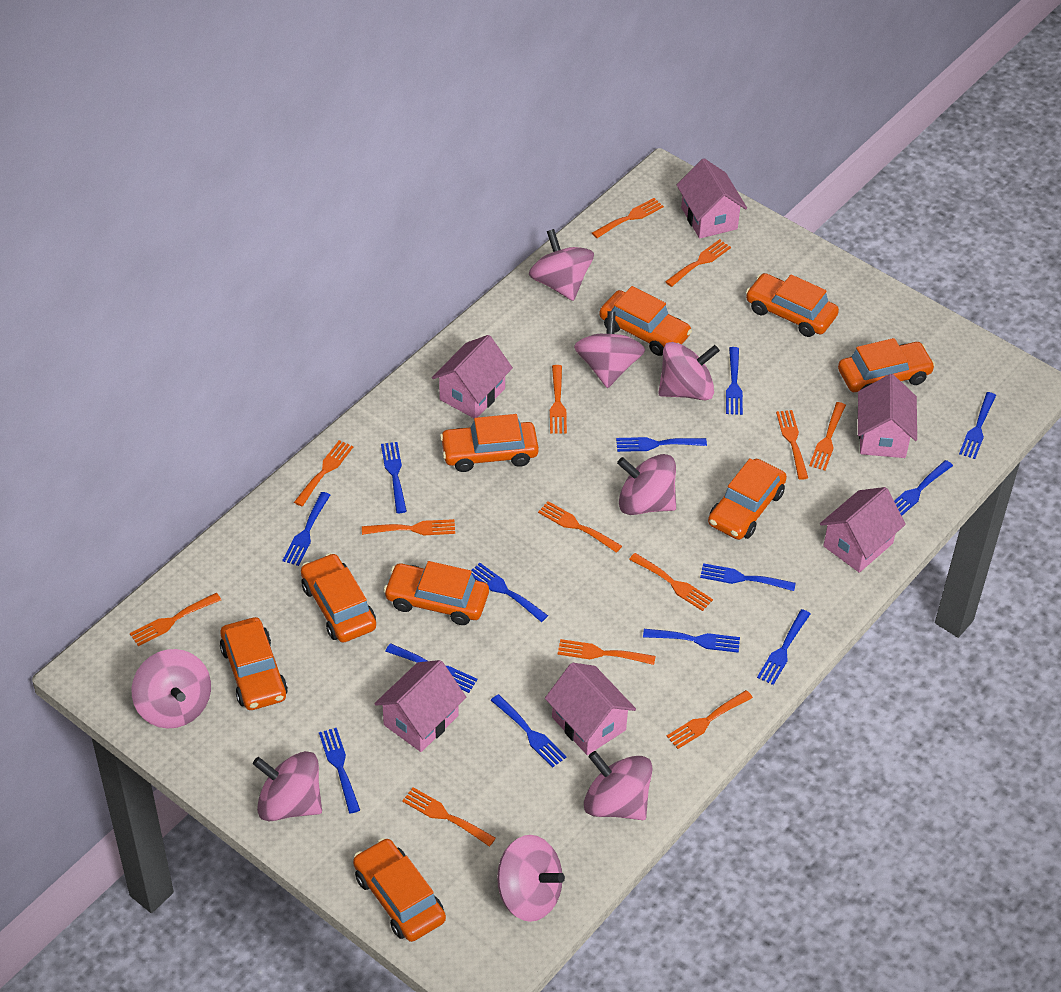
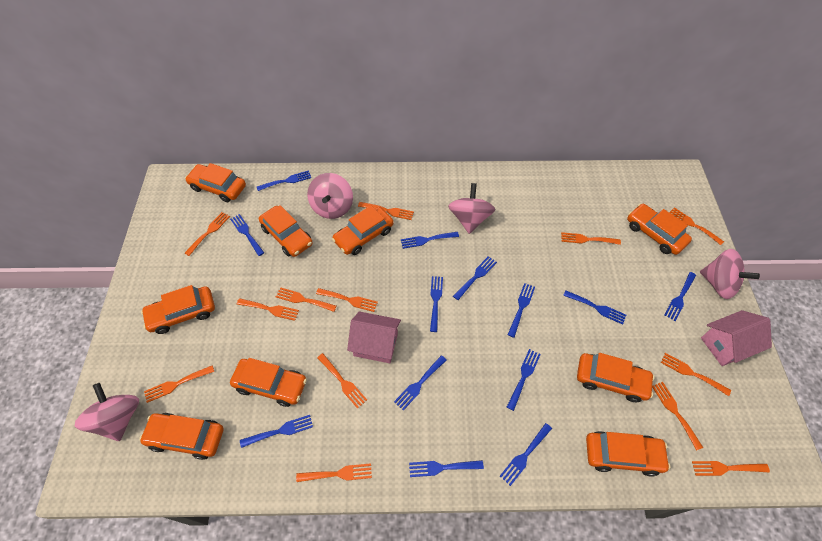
pink house: [374,660,466,752] [432,335,513,418] [545,663,636,755] [677,158,747,239] [820,487,906,573] [858,374,917,458] = 6 -> [347,311,401,363] [701,310,772,366] = 2
pink spinning top: [132,649,211,729] [253,751,322,822] [497,835,565,922] [529,229,594,301] [574,311,645,388] [584,751,652,820] [617,454,676,515] [658,342,720,400] = 8 -> [75,383,139,441] [307,173,353,219] [448,183,495,234] [700,249,760,299] = 4

